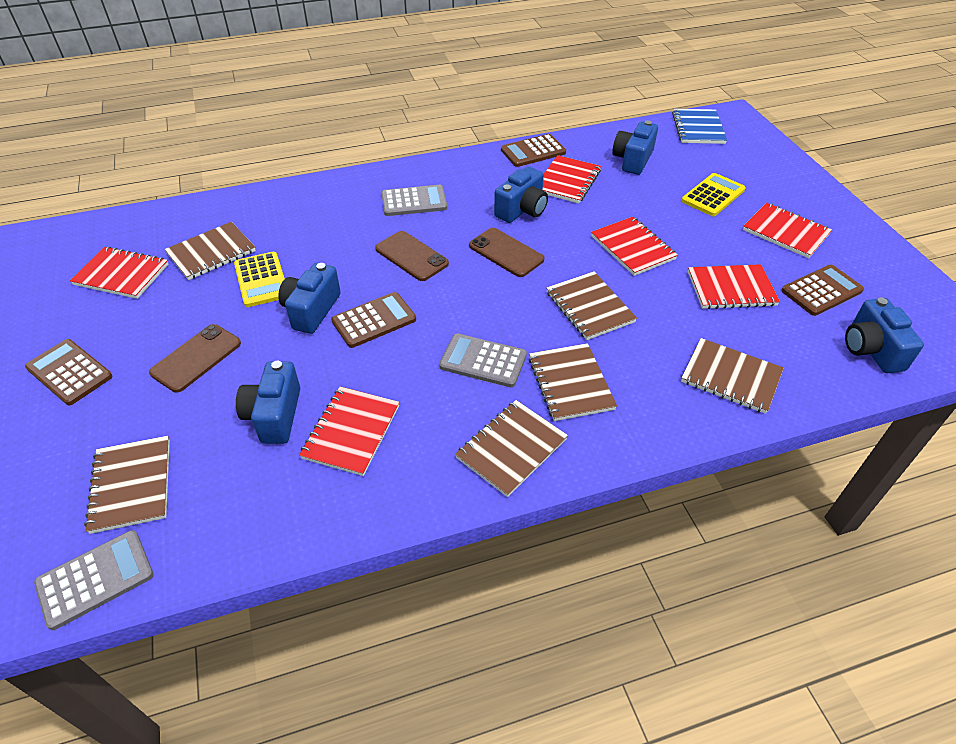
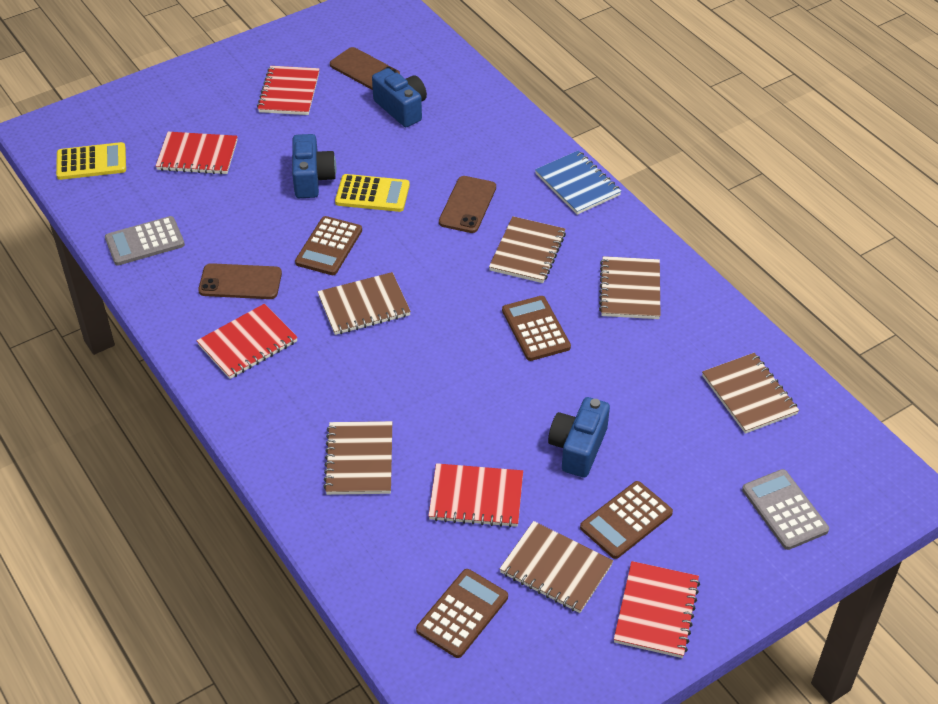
blue camera: [236,361,300,444] [278,263,341,334] [494,166,548,223] [612,120,658,175] [845,298,924,373] = 5 -> [292,134,336,198] [372,68,427,127] [548,397,610,478] = 3
grey calculator: [34,530,154,630] [381,185,447,216] [439,334,527,387] = 3 -> [105,216,185,265] [742,469,829,550] = 2
red notebook: [70,247,169,299] [299,387,400,476] [543,155,601,203] [591,217,678,276] [688,264,780,309] [743,203,832,258] = 6 -> [156,132,238,174] [197,304,298,379] [257,66,319,115] [428,463,523,527] [614,561,700,658] = 5

